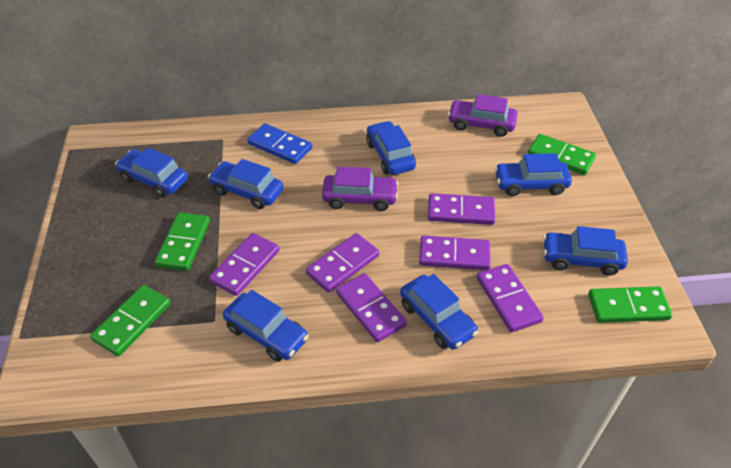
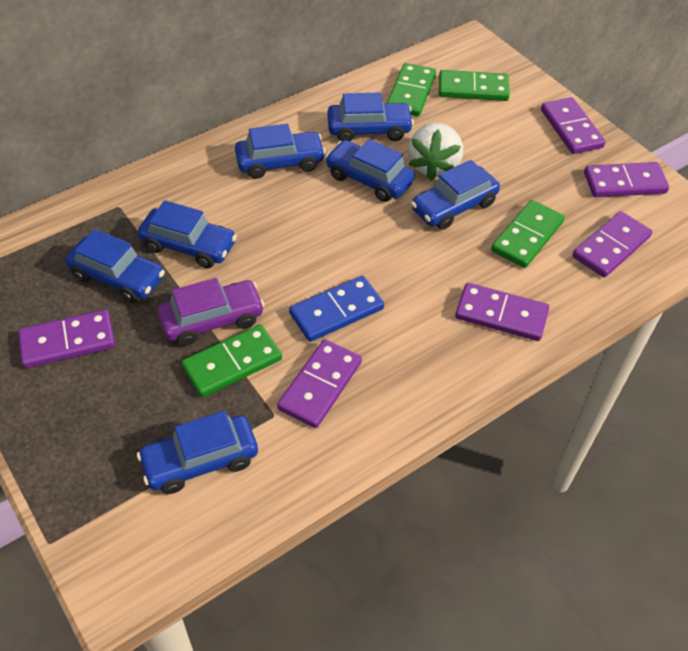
purple car: [322,167,399,211] [448,94,518,137] = 2 -> [158,278,265,346] = 1
white strawberry: none = 0 -> [408,123,463,181] = 1

